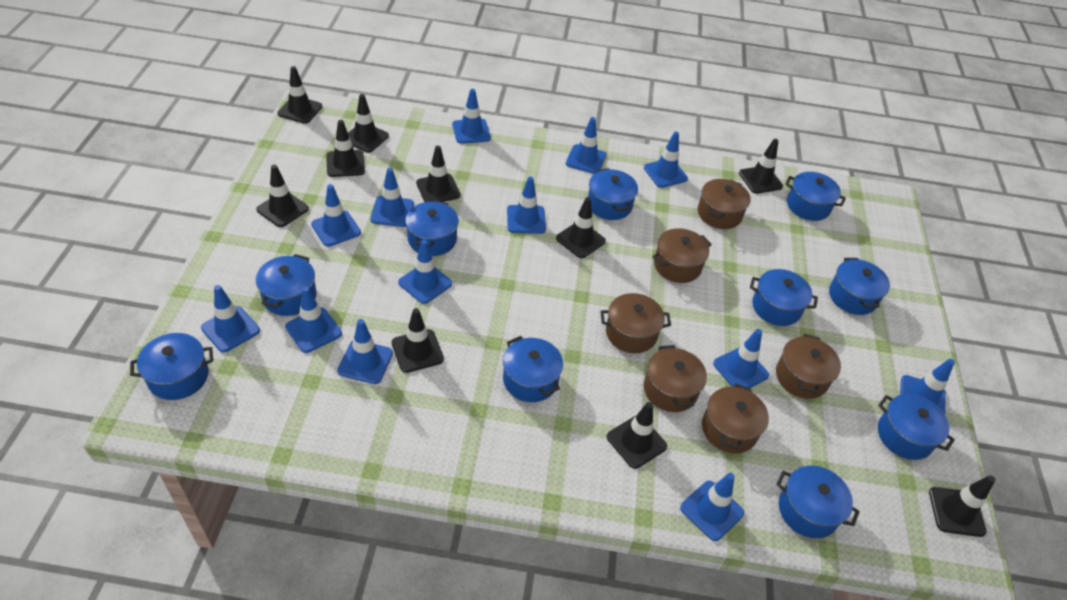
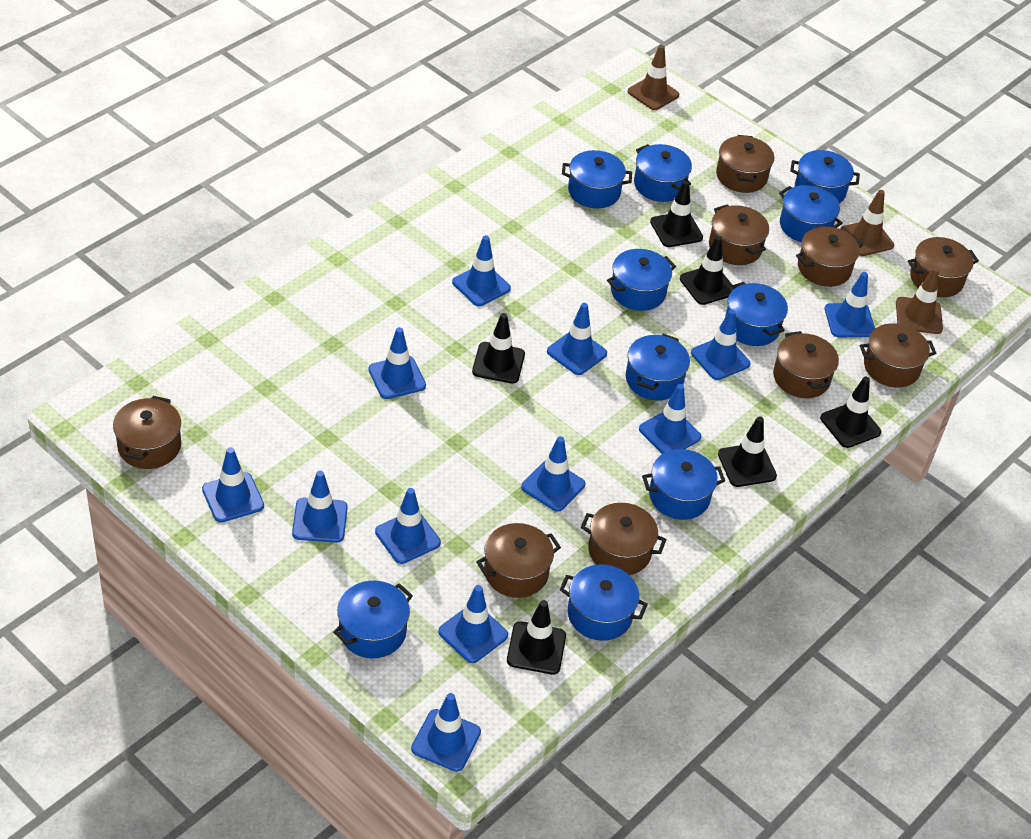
black traffic cone: [256,165,309,227] [277,66,322,124] [326,120,365,177] [348,94,389,153] [392,308,444,373] [416,146,461,202] [556,197,606,258] [607,402,667,469] [739,139,783,194] [929,475,995,537] = 10 -> [472,313,525,384] [507,600,566,675] [650,180,703,247] [680,236,735,305] [718,416,777,487] [820,377,881,448] = 6
blue traffic cone: [201,285,260,353] [285,287,342,353] [311,184,361,247] [337,319,393,384] [370,168,414,227] [398,240,452,304] [452,89,491,144] [507,177,546,234] [566,117,606,174] [644,132,688,188] [680,473,744,541] [713,329,769,388] [900,359,955,414] = 13 -> [202,447,264,522] [292,471,348,543] [368,327,426,399] [375,488,441,564] [411,693,481,772] [438,585,508,663] [452,235,511,306] [521,436,585,512] [547,303,607,375] [639,384,701,454] [691,309,750,380] [825,272,875,337] = 12
brown pot: [600,293,671,353] [644,345,707,412] [652,228,712,283] [698,179,751,229] [702,383,769,454] [776,334,841,399] = 6 -> [113,396,181,469] [476,523,561,598] [581,503,667,575] [709,204,769,265] [716,135,774,193] [773,331,839,398] [796,226,863,287] [860,323,936,388] [908,237,979,297] = 9
brown traffic cone: none = 0 -> [627,45,679,110] [840,190,894,256] [896,267,943,334] = 3

